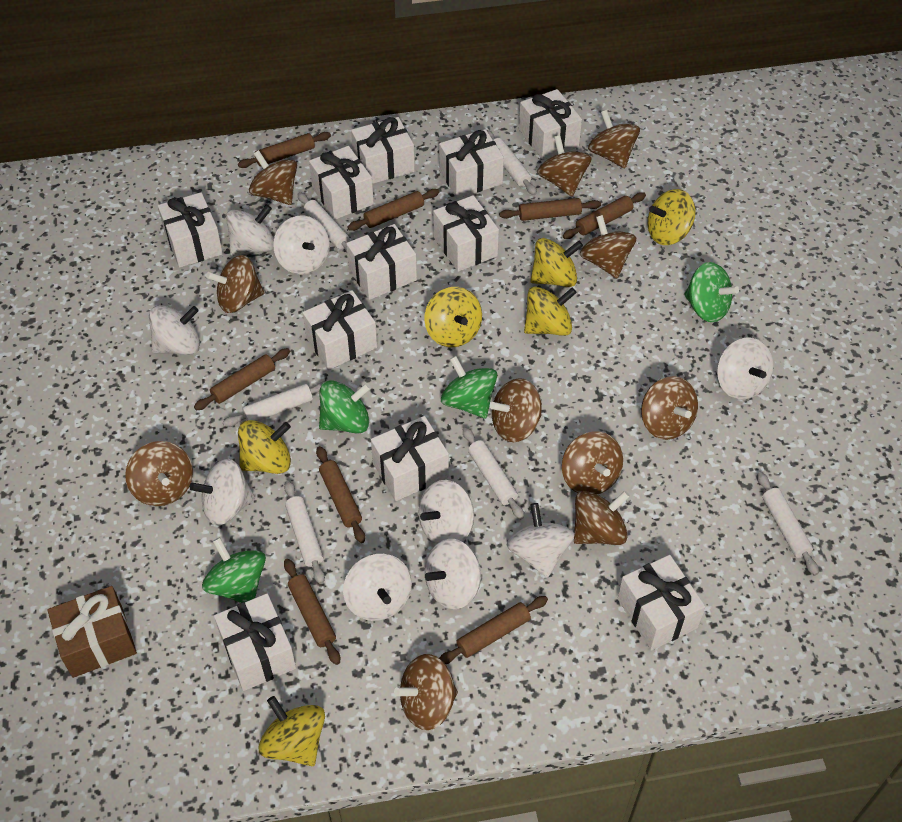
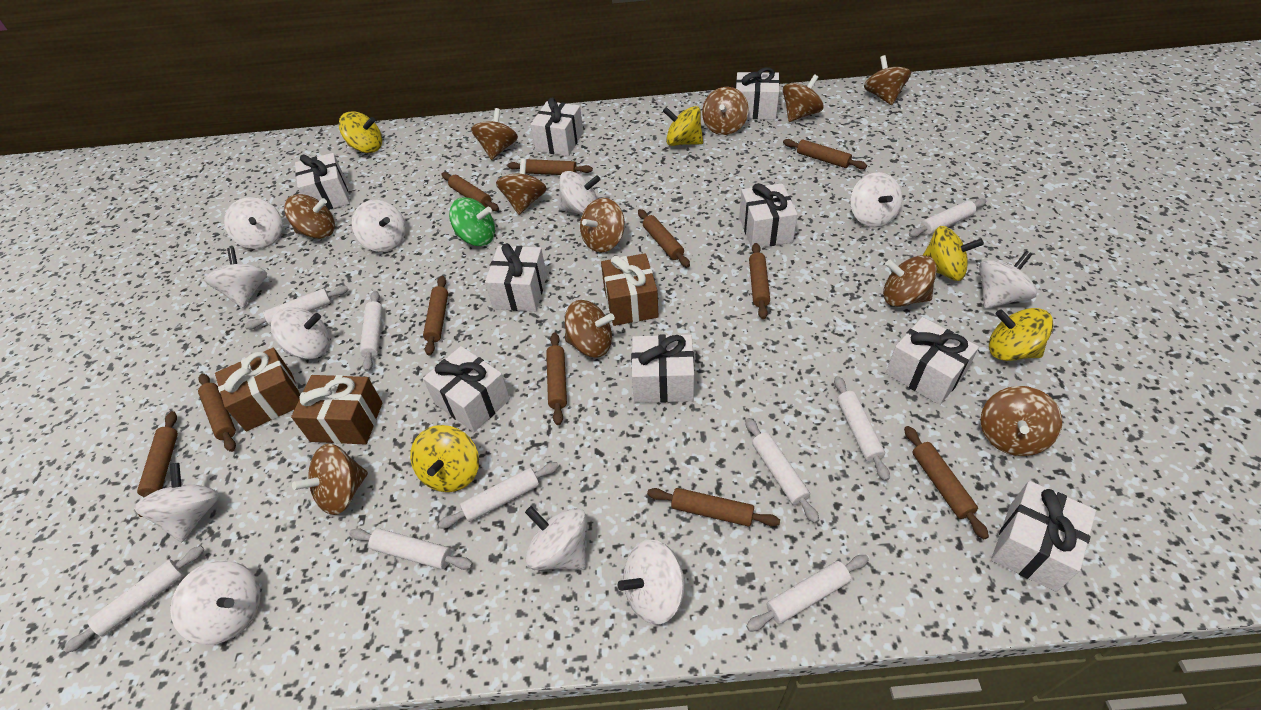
brown gift: [47,586,137,678] = 1 -> [215,348,300,431] [291,375,383,445] [601,253,659,326] = 3
brown rolling pin: [194,348,290,410] [238,132,331,168] [284,559,340,665] [316,446,365,543] [348,189,439,231] [439,596,548,664] [499,198,601,221] [563,192,646,239] = 8 -> [137,411,178,517] [198,373,236,452] [423,276,448,355] [441,172,499,211] [508,159,593,175] [546,332,567,425] [638,209,690,267] [647,488,780,527] [749,243,770,319] [783,139,867,169] [904,426,989,539] = 11
green spinning top: [202,537,266,603] [319,381,371,433] [441,356,497,418] [684,262,739,323] = 4 -> [449,197,495,246] = 1
white gift: [158,192,223,268] [214,593,296,691] [303,290,377,370] [309,146,374,220] [346,224,417,300] [351,117,415,184] [371,416,449,501] [433,195,499,272] [439,129,504,199] [519,89,582,160] [618,555,705,651] = 11 -> [295,153,350,210] [423,346,510,432] [485,243,547,311] [530,98,583,156] [631,334,694,403] [736,67,780,119] [739,183,798,248] [886,317,979,405] [991,481,1096,592] = 9
white rolling pin: [223,381,325,427] [284,481,325,584] [297,192,350,252] [463,427,524,519] [487,130,537,195] [757,472,819,575] = 6 -> [63,546,205,653] [244,286,349,329] [349,528,473,570] [360,291,383,372] [438,462,559,529] [745,418,819,523] [746,555,869,631] [834,376,890,481] [909,199,987,237] = 9
white spinning top: [149,305,200,355] [190,459,255,526] [226,205,274,256] [273,215,330,275] [343,554,412,621] [418,480,474,544] [425,539,481,609] [506,503,575,578] [717,338,773,399] = 9 -> [134,463,219,542] [170,560,261,645] [205,248,267,308] [224,197,283,249] [271,307,330,359] [352,200,406,252] [525,506,586,570] [559,171,601,215] [618,539,685,624] [850,172,902,228] [979,251,1037,309] = 11
yellow spinning top: [238,420,291,474] [259,696,325,766] [424,287,482,347] [524,286,577,336] [530,238,583,287] [647,189,695,245] = 6 -> [339,111,382,153] [410,425,479,492] [663,106,703,146] [923,226,984,281] [989,308,1053,361] = 5

